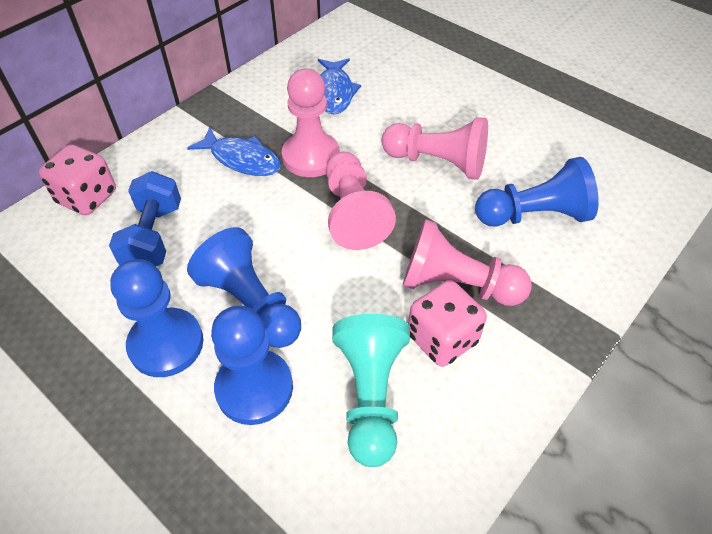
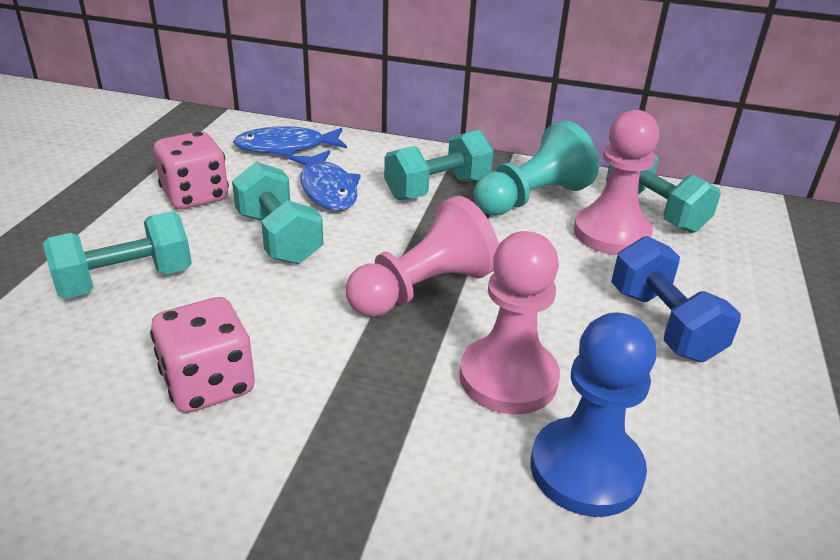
blue pawn: [110,259,203,377] [187,227,301,348] [211,306,293,425] [475,157,599,227] = 4 -> [530,313,657,517] = 1
pink pawn: [282,68,340,177] [326,152,396,250] [381,117,488,180] [403,219,532,306] = 4 -> [346,196,499,317] [459,231,560,414] [574,110,659,255] = 3
turquoise dumbbell: none = 0 -> [43,212,192,299] [232,162,323,264] [384,130,494,200] [606,155,721,233] = 4

